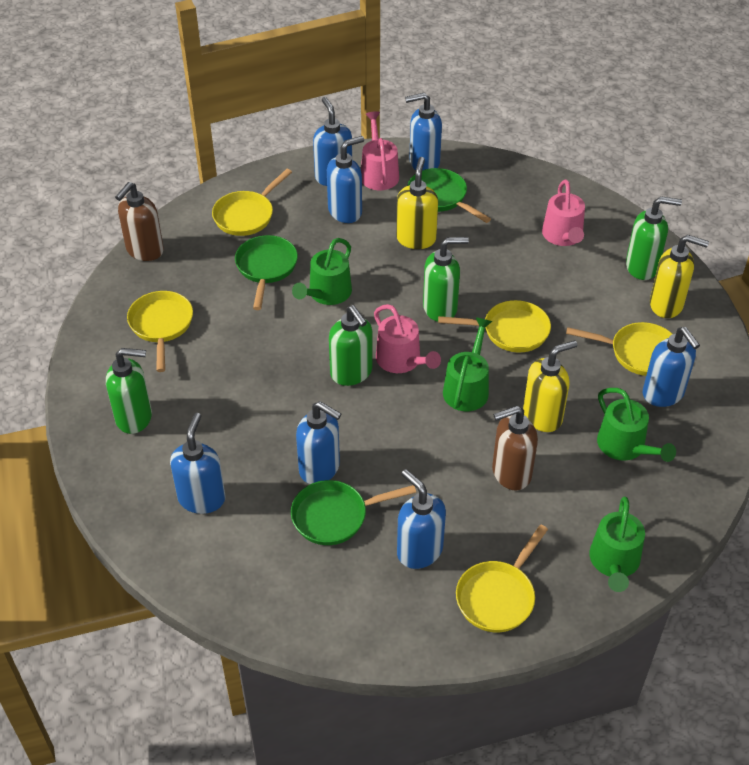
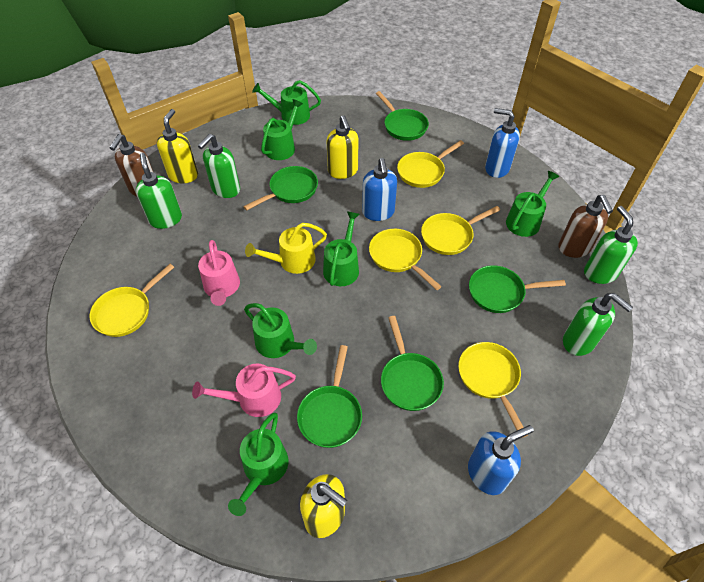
blue soap dispenser: [170,413,226,514] [296,401,342,484] [313,97,352,186] [327,136,364,223] [397,469,446,569] [405,93,442,170] [643,327,700,407] = 7 -> [362,158,397,221] [468,425,534,495] [485,108,520,178] = 3
green pan: [235,235,298,310] [291,480,416,545] [408,168,491,223] = 3 -> [243,166,318,211] [297,345,362,448] [376,91,429,141] [381,316,444,411] [469,265,566,313] = 5
green watering can: [292,238,352,305] [443,318,492,411] [589,497,645,592] [597,388,676,462] = 4 -> [228,413,288,516] [244,303,317,358] [252,80,321,125] [261,99,303,160] [323,211,360,286] [506,171,559,237] = 6
pink watering can: [361,111,399,190] [374,304,441,373] [542,180,585,246] = 3 -> [192,364,296,417] [198,240,240,306] = 2
yellow watering can: none = 0 -> [245,223,327,274] = 1

